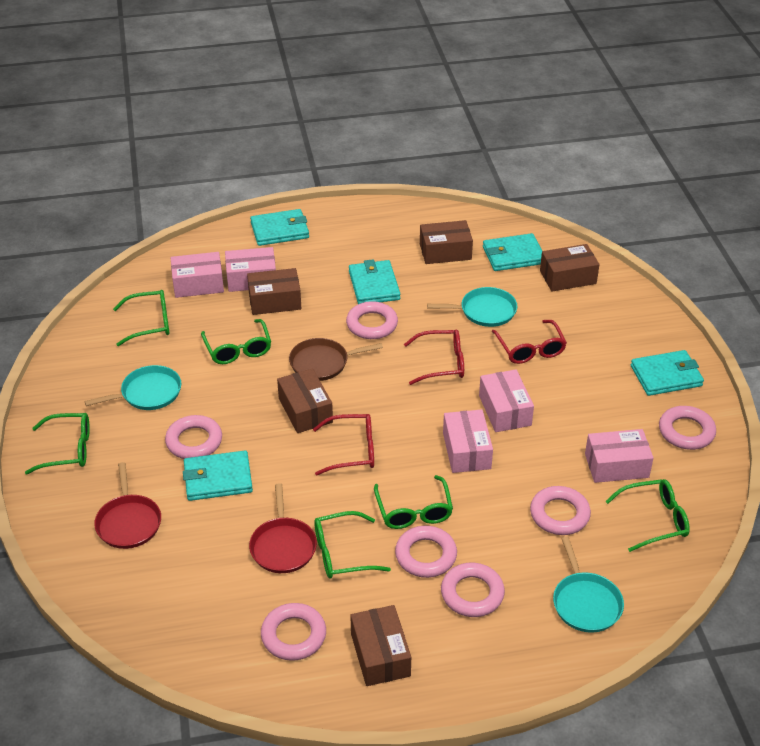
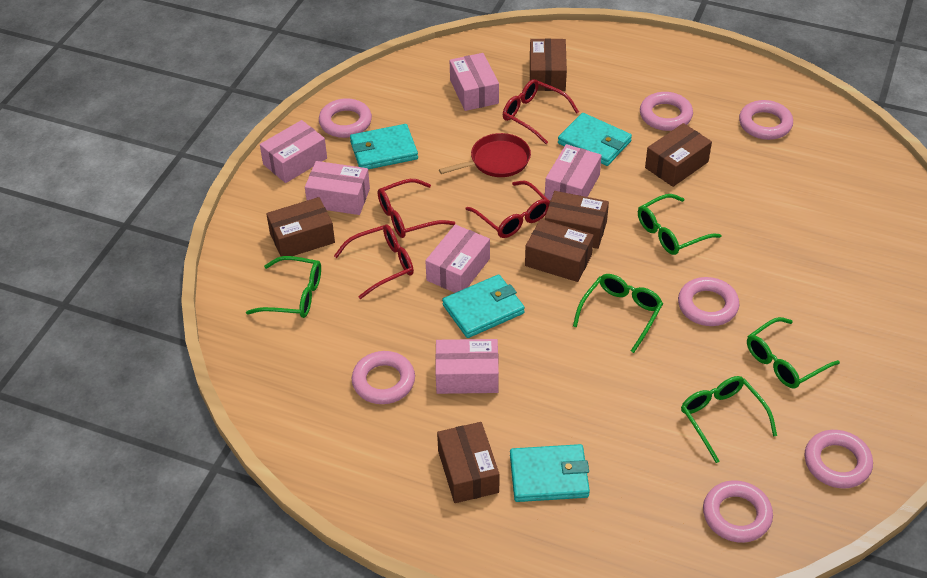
brown box: [247,268,301,315] [277,368,333,433] [350,605,411,686] [420,220,473,264] [540,244,600,291] = 5 -> [266,197,335,257] [437,422,499,503] [525,219,594,282] [530,38,567,91] [545,191,609,249] [645,123,712,187] = 6
brown pan: [289,338,383,381] = 1 -> none = 0
green glasses: [25,413,90,474] [113,290,170,346] [201,319,271,364] [314,511,391,579] [374,475,453,529] [605,479,690,552] = 6 -> [246,256,321,318] [573,274,663,353] [638,194,722,255] [681,376,777,463] [747,317,840,389] = 5
pink box: [171,252,224,298] [225,247,276,292] [443,409,493,473] [479,369,534,432] [585,429,654,483] = 5 -> [260,120,327,183] [305,161,370,215] [425,224,490,293] [435,339,499,394] [450,53,499,111] [545,144,602,200] = 6
red glasses: [313,414,374,476] [404,329,464,385] [492,320,567,364] = 3 -> [334,225,414,299] [378,179,455,238] [466,181,550,238] [503,79,579,144] = 4
red pan: [94,462,161,549] [249,483,317,573] = 2 -> [439,133,531,177] = 1
turquoise pan: [84,365,181,410] [427,287,517,327] [553,537,624,633] = 3 -> none = 0
turquoise wallet: [183,451,253,501] [250,209,309,246] [349,259,400,304] [483,233,542,271] [631,350,704,396] = 5 -> [350,124,418,169] [442,274,525,338] [510,444,590,502] [558,113,632,166] = 4

